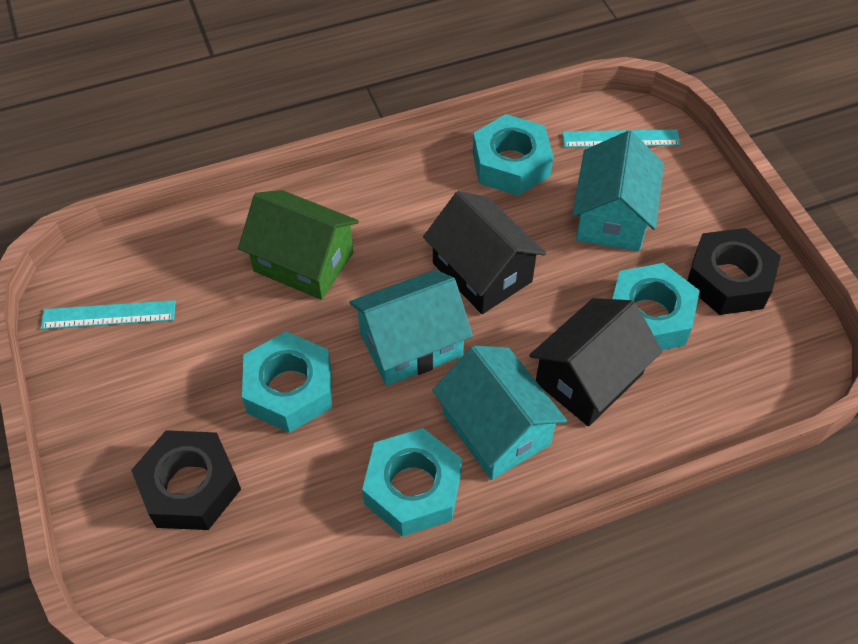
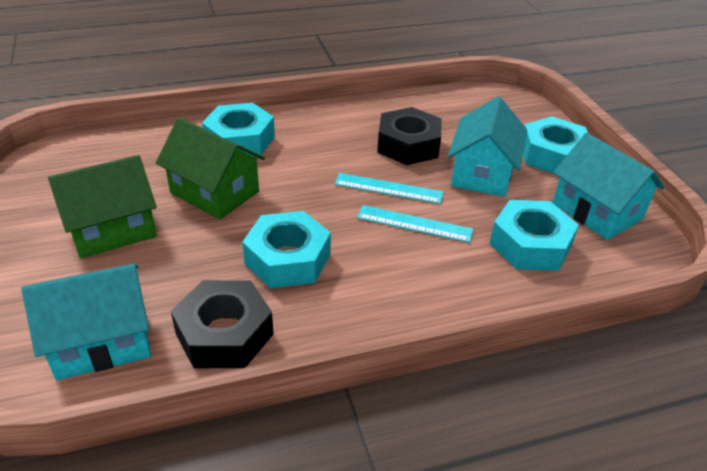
black house: [423,191,546,314] [529,298,662,426] = 2 -> none = 0
green house: [238,190,359,300] = 1 -> [48,155,157,259] [155,118,265,220] = 2

